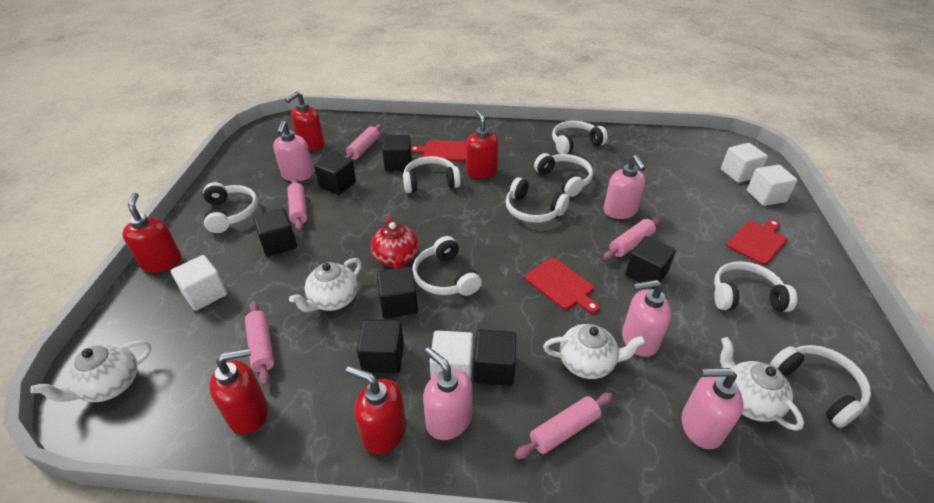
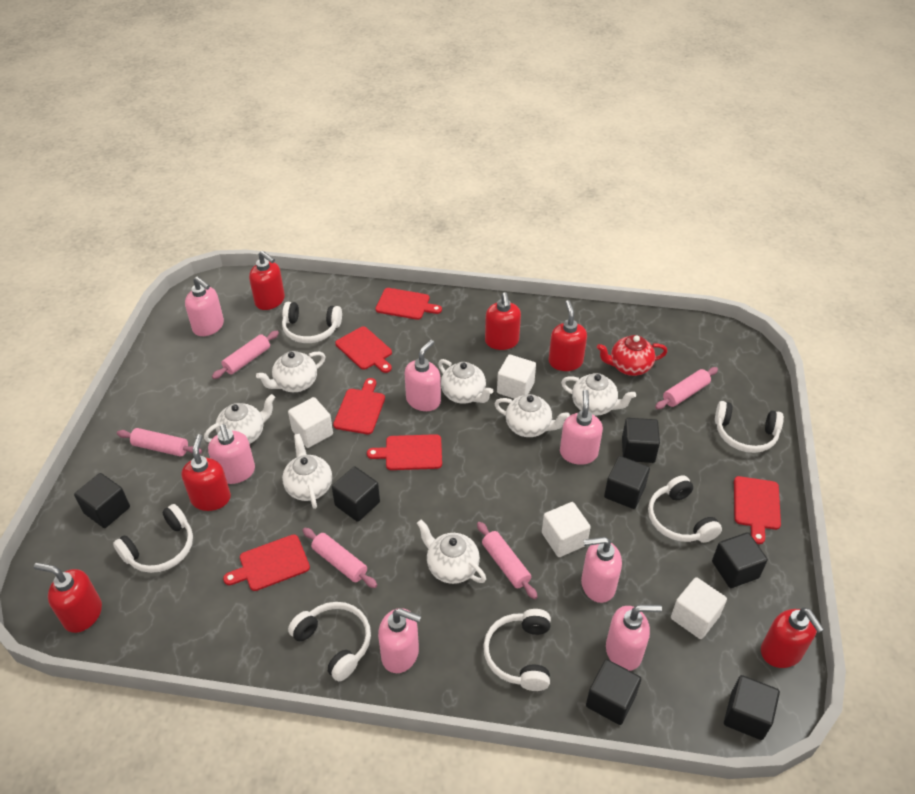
pink soap dispenser: [273,121,314,181] [423,347,473,440] [604,155,645,219] [622,280,671,357] [682,368,743,449] = 5 -> [185,276,224,336] [208,424,255,484] [378,608,421,673] [405,340,441,411] [560,390,603,465] [581,537,622,603] [606,605,662,671] = 7
red cutting board: [411,140,467,161] [525,258,600,314] [727,219,787,265] = 3 -> [223,534,310,591] [333,378,385,434] [335,327,392,373] [367,434,442,470] [376,288,442,320] [734,476,781,544] = 6
red soap dispenser: [122,193,181,273] [209,348,268,434] [285,91,324,151] [346,366,406,455] [466,110,499,179] = 5 -> [34,563,102,633] [181,434,231,511] [249,251,285,310] [485,292,521,350] [549,300,587,371] [761,607,824,668] = 6
white headphones: [203,182,258,233] [403,156,461,193] [413,236,482,296] [506,177,569,223] [534,153,593,197] [552,121,608,154] [714,261,797,312] [770,345,871,428] = 8 -> [113,504,193,573] [282,302,342,343] [288,602,371,681] [483,609,551,691] [648,475,722,543] [715,401,784,453] = 6
white teapot: [30,341,152,402] [289,258,362,312] [543,324,646,379] [720,337,804,431] = 4 -> [204,394,275,444] [256,351,326,392] [282,434,332,509] [417,520,486,584] [438,359,493,404] [495,394,570,437] [561,373,636,416] = 7

